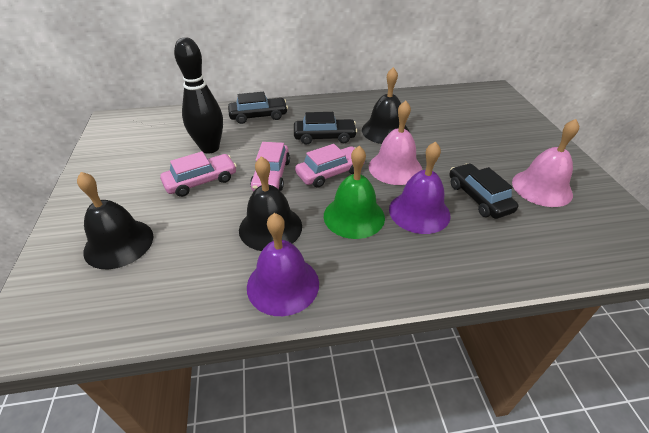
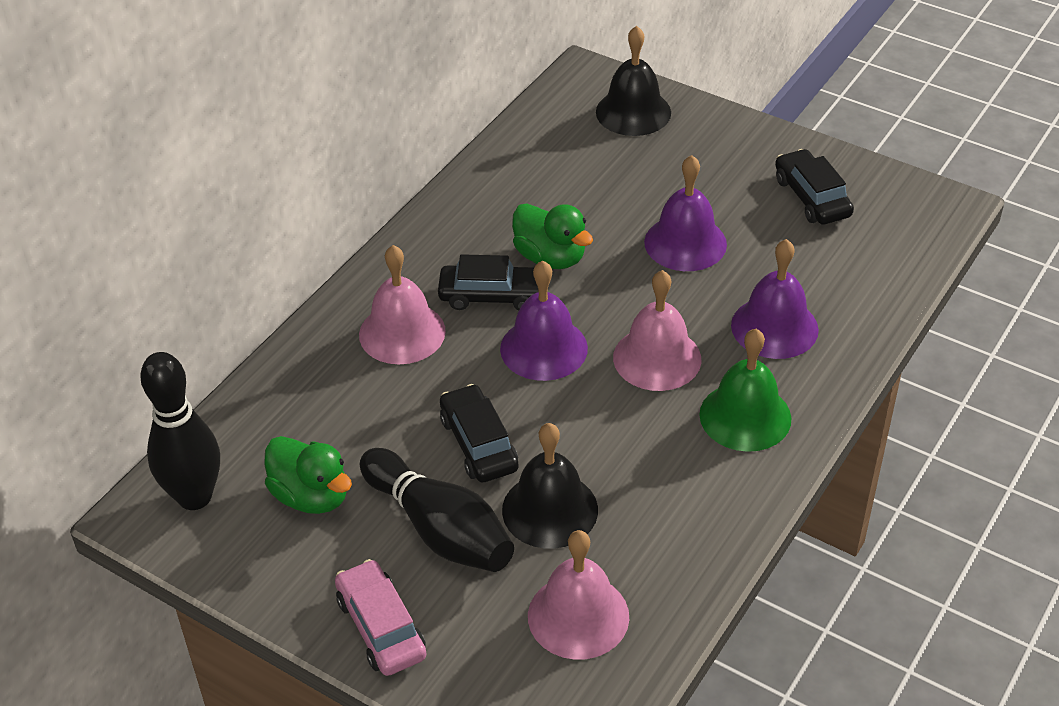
black bell: [77,172,153,269] [239,156,302,251] [362,67,409,144] = 3 -> [502,423,598,549] [596,26,671,136] = 2
black bowling pin: [174,37,223,154] = 1 -> [140,352,220,510] [360,448,514,572] = 2
green duck: none = 0 -> [264,436,352,514] [512,203,593,269] = 2
pink bell: [369,101,422,185] [512,119,579,207] = 2 -> [359,245,446,364] [528,530,629,660] [613,270,701,391] = 3
pink car: [160,152,237,197] [250,142,290,191] [295,144,365,188] = 3 -> [335,559,427,676] = 1
purple bell: [247,213,319,316] [389,141,451,234] = 2 -> [500,260,588,381] [644,155,727,271] [731,239,819,359] = 3

